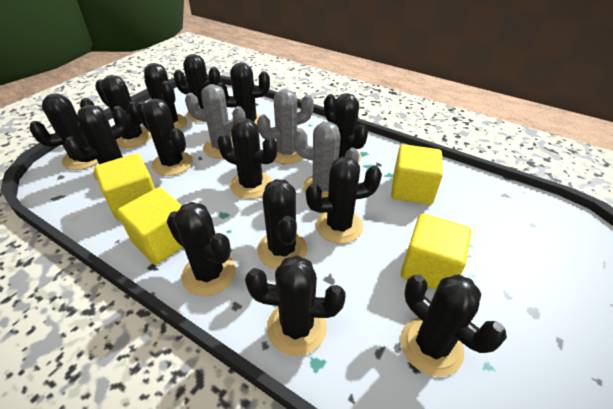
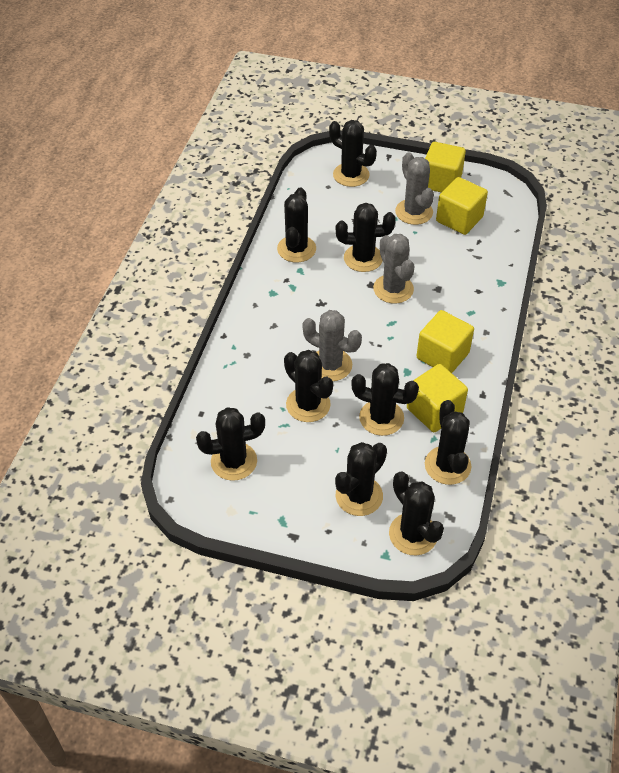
black cactus: [29,93,98,170] [65,105,129,181] [95,75,151,148] [137,98,193,176] [144,63,187,129] [167,202,236,296] [174,54,221,122] [217,62,270,124] [217,118,277,199] [245,255,346,356] [257,179,308,269] [306,157,382,244] [324,93,368,163] [401,274,507,377] = 14 -> [196,407,265,481] [277,187,316,262] [284,350,333,422] [329,120,377,187] [335,442,387,516] [336,203,396,272] [351,363,419,436] [389,472,444,555] [425,400,471,485] = 9

